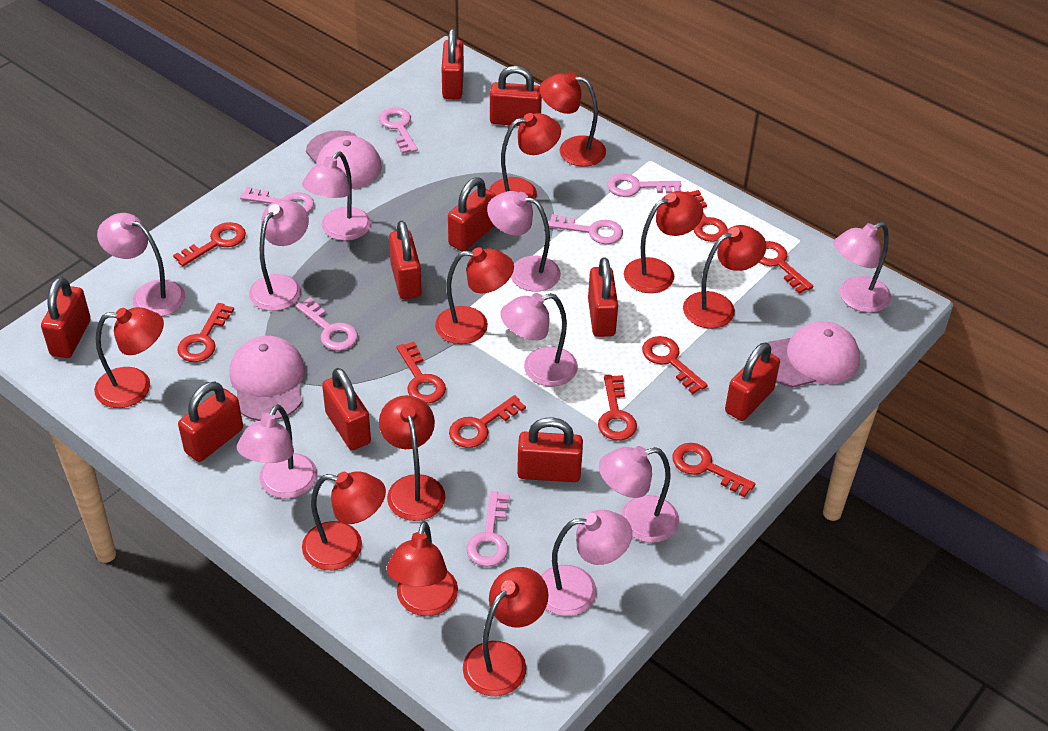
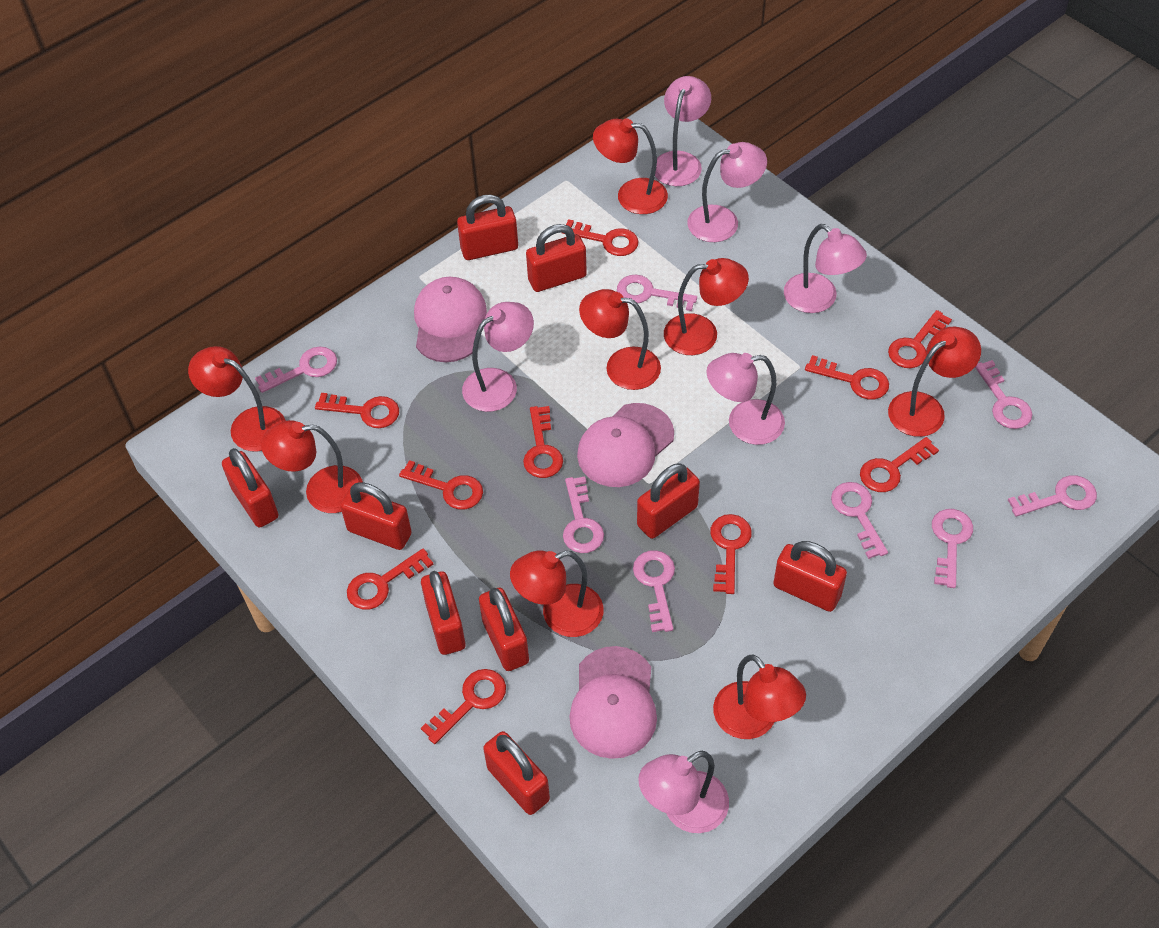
pink key: [240,187,314,213] [296,297,358,351] [379,108,418,154] [466,491,510,567] [548,214,623,244] [607,174,681,197] = 6 -> [255,347,337,393] [563,476,604,553] [617,275,697,311] [633,550,675,632] [831,482,888,559] [932,509,973,588] [975,360,1032,429] [1008,475,1097,517] = 8
pink lamp: [97,213,185,316] [237,404,317,498] [249,200,309,311] [302,152,371,241] [487,191,561,292] [500,293,578,387] [541,510,632,616] [599,446,679,543] [834,222,891,313] = 9 -> [462,302,534,412] [638,751,729,833] [655,76,711,186] [687,142,767,242] [707,353,785,445] [784,224,867,313] = 6
red key: [173,222,246,266] [177,303,234,362] [397,342,446,404] [449,395,526,448] [598,375,637,441] [642,336,708,394] [672,443,755,498] [686,190,727,242] [759,241,813,294] = 9 -> [315,393,399,428] [347,548,434,610] [399,460,483,509] [421,669,506,744] [523,406,563,478] [562,219,639,256] [710,514,752,594] [805,355,889,400] [860,437,939,492] [888,310,952,368] = 10
red lamp: [94,307,164,408] [302,471,386,570] [379,395,445,521] [387,521,458,616] [435,247,514,344] [463,567,549,696] [489,113,561,204] [539,72,606,167] [624,191,703,293] [683,225,766,329] = 10 -> [188,346,286,452] [261,420,363,513] [510,550,604,637] [579,289,661,390] [593,118,668,214] [664,258,749,355] [713,654,806,739] [888,327,981,437] = 8
red padlock: [41,277,91,358] [178,382,243,462] [322,368,371,450] [389,221,422,299] [442,28,464,99] [448,177,496,252] [490,66,542,126] [517,417,583,482] [588,257,618,337] [725,342,780,421] = 10 -> [222,448,279,528] [340,482,412,550] [421,571,465,655] [457,195,518,260] [479,588,529,671] [483,731,550,815] [526,224,587,292] [637,463,700,539] [773,541,847,612] = 9

